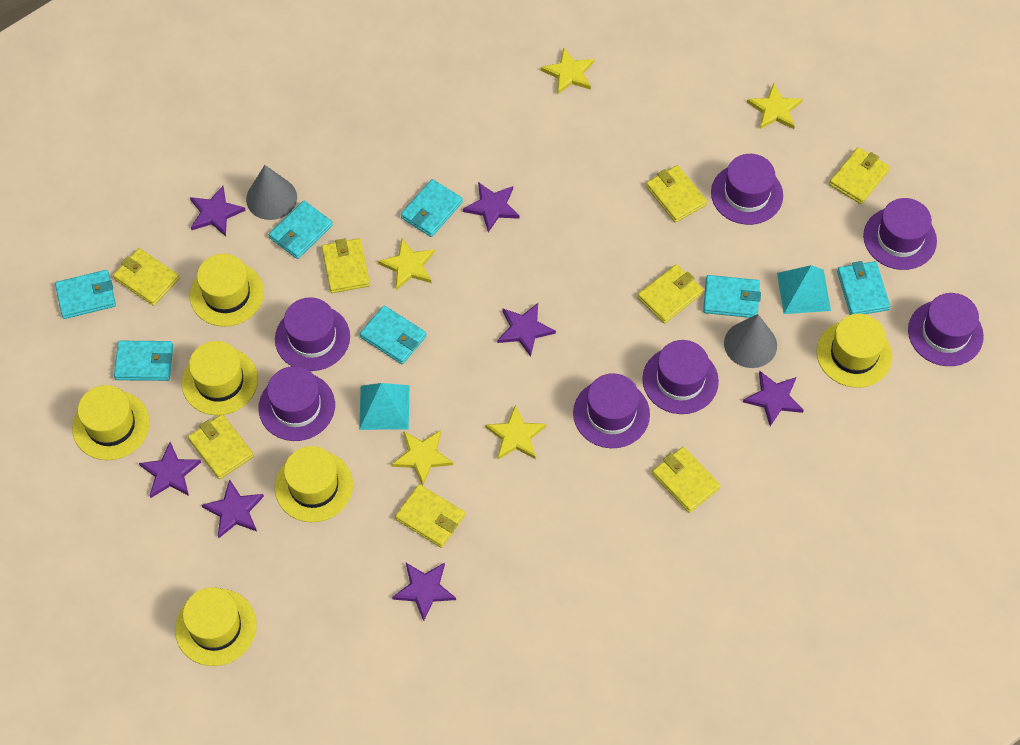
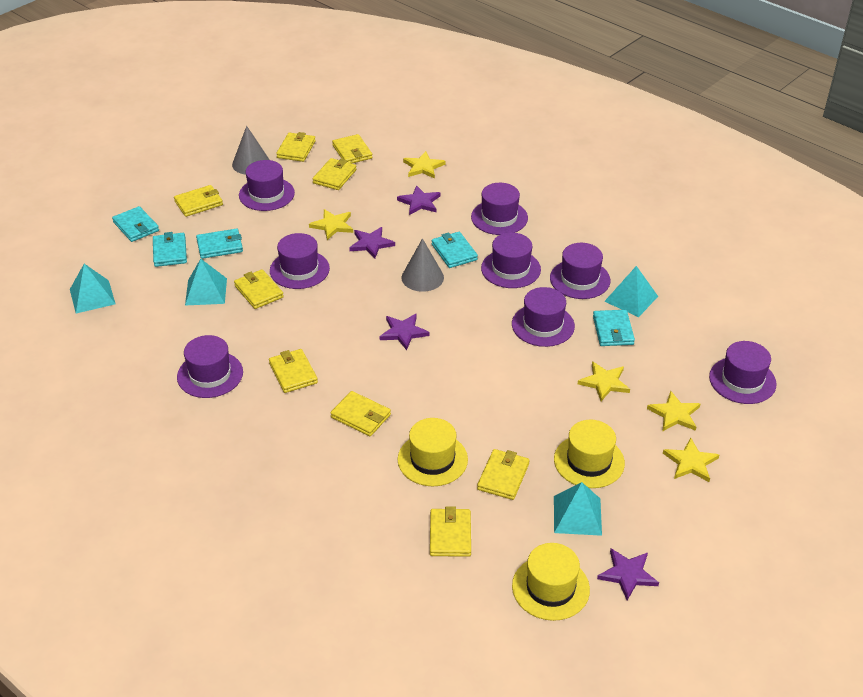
purple hat: [258,366,335,441] [275,297,350,371] [573,373,650,448] [642,340,719,414] [711,154,783,225] [863,198,937,270] [908,293,984,366] = 7 -> [177,335,243,398] [239,160,295,211] [270,233,330,289] [471,183,528,235] [481,233,541,288] [512,287,575,347] [550,243,610,299] [709,341,777,404] = 8
purple star: [139,442,201,498] [190,186,246,236] [202,479,264,538] [392,563,456,621] [463,182,519,232] [498,303,556,357] [743,371,804,426] = 7 -> [349,227,395,259] [380,314,430,350] [397,185,441,215] [597,549,659,600] = 4
turquoise pyramid: [359,383,409,430] [777,265,831,314] = 2 -> [70,264,116,313] [185,259,227,305] [554,482,602,536] [604,266,658,317] = 4
turquoise wallet: [55,270,116,319] [114,341,173,381] [269,201,333,259] [360,305,427,364] [401,179,463,237] [703,275,761,318] [837,261,890,315] = 7 -> [112,206,159,242] [153,232,187,267] [196,229,243,259] [432,232,478,268] [593,310,635,346] = 5
yellow hat: [72,385,150,460] [175,587,257,666] [182,341,258,415] [190,254,264,327] [275,446,353,522] [816,314,892,388] = 6 -> [398,418,468,486] [512,543,590,621] [554,419,625,488] = 3
yellow wallet: [113,248,179,306] [188,414,254,479] [322,238,370,293] [395,484,465,548] [637,264,703,323] [646,165,707,223] [652,447,721,513] [829,147,890,204] = 8 -> [174,185,223,217] [234,269,284,309] [269,349,318,393] [276,132,316,162] [313,158,356,190] [330,391,391,436] [332,134,372,163] [430,506,471,557] [477,449,530,500] = 9

